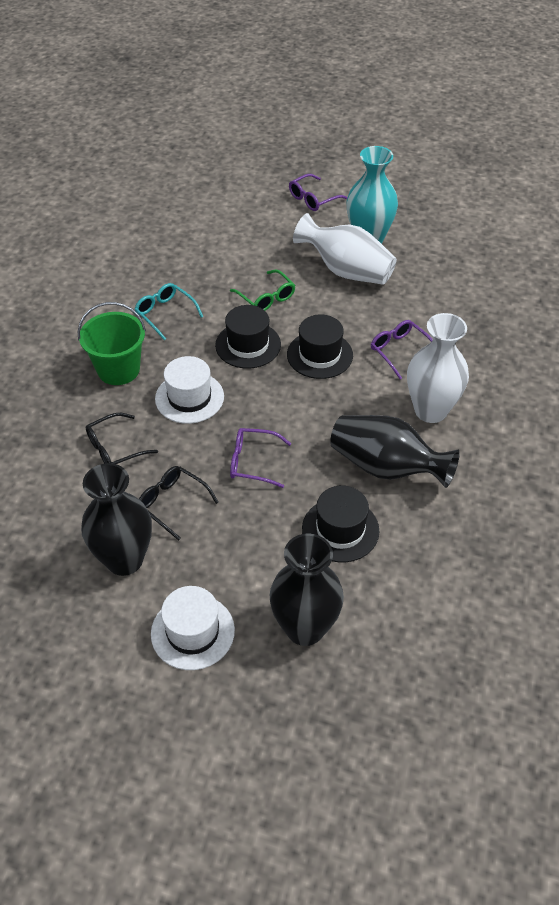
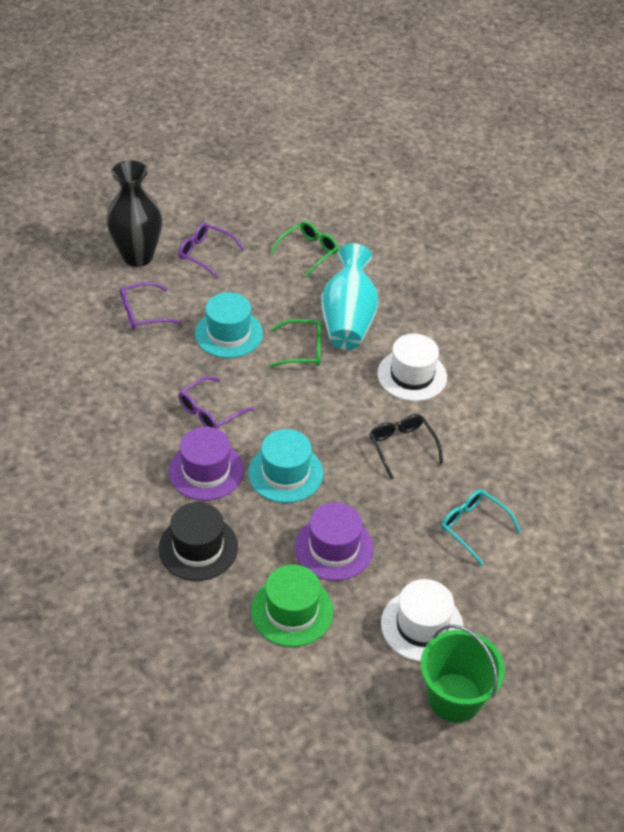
black glasses: [85,413,158,464] [139,466,219,540] = 2 -> [370,414,443,479] = 1
black hat: [215,305,281,369] [287,314,353,379] [302,486,379,562] = 3 -> [158,502,238,581] = 1
black vase: [81,463,152,576] [270,533,344,646] [330,415,460,488] = 3 -> [106,160,162,267] = 1
green glasses: [230,269,295,310] = 1 -> [269,319,321,368] [271,221,338,277] = 2
green hat: none = 0 -> [251,564,333,647] = 1
purple hat: none = 0 -> [168,427,244,501] [295,502,374,581] = 2
turquoise hat: none = 0 -> [195,292,263,358] [248,429,323,503] = 2
white vase: [293,213,397,285] [407,313,469,423] = 2 -> none = 0

